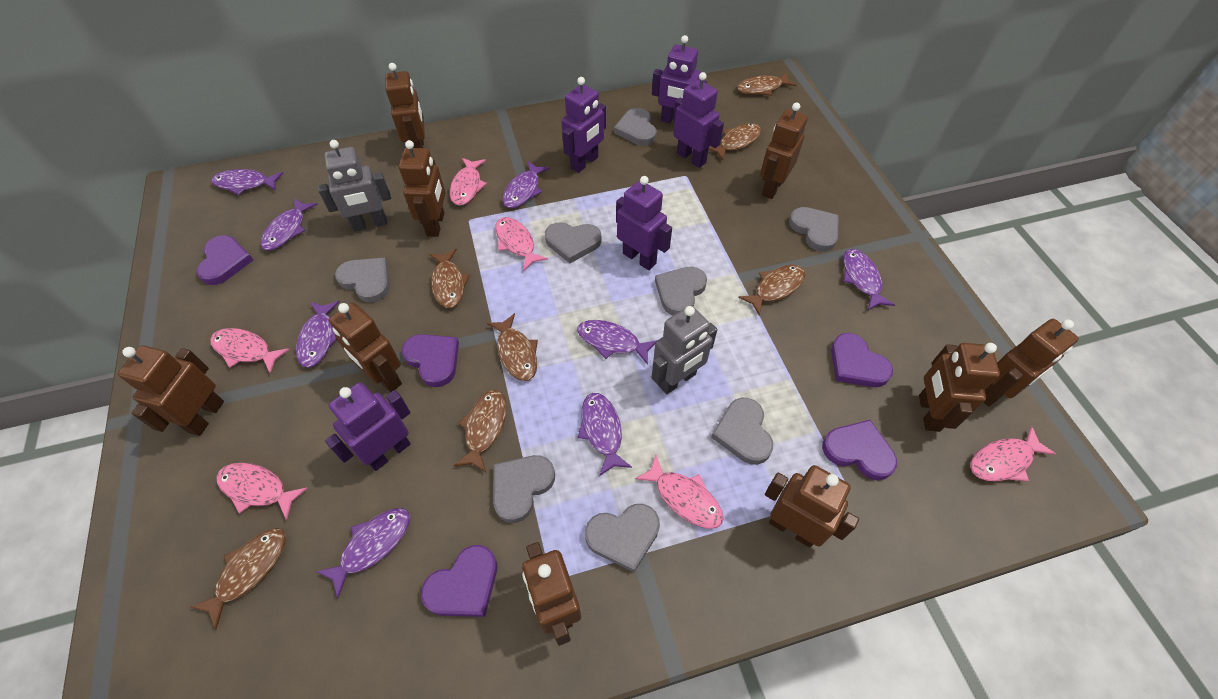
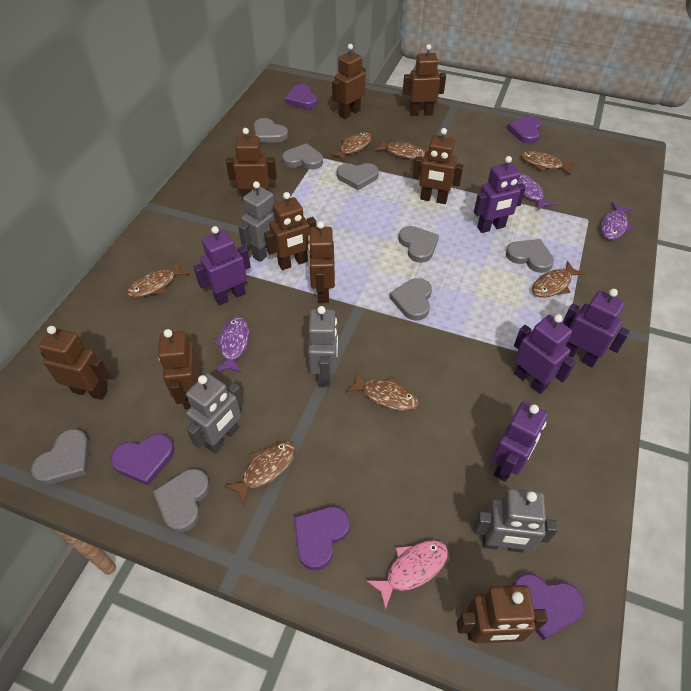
grey robot: [318,140,391,232] [651,305,717,394] = 2 -> [186,373,244,453] [238,181,279,262] [308,306,338,387] [474,489,558,553] = 4
pink fish: [210,328,290,374] [216,463,308,520] [450,158,487,206] [495,217,548,271] [635,455,724,529] [971,426,1056,481] = 6 -> [366,540,448,610] = 1
purple fish: [211,169,283,195] [261,198,318,250] [296,301,339,368] [316,508,410,598] [503,161,550,208] [577,320,658,365] [577,393,632,476] [843,249,895,310] = 8 -> [213,317,249,373] [518,173,555,210] [601,202,633,240] = 3

